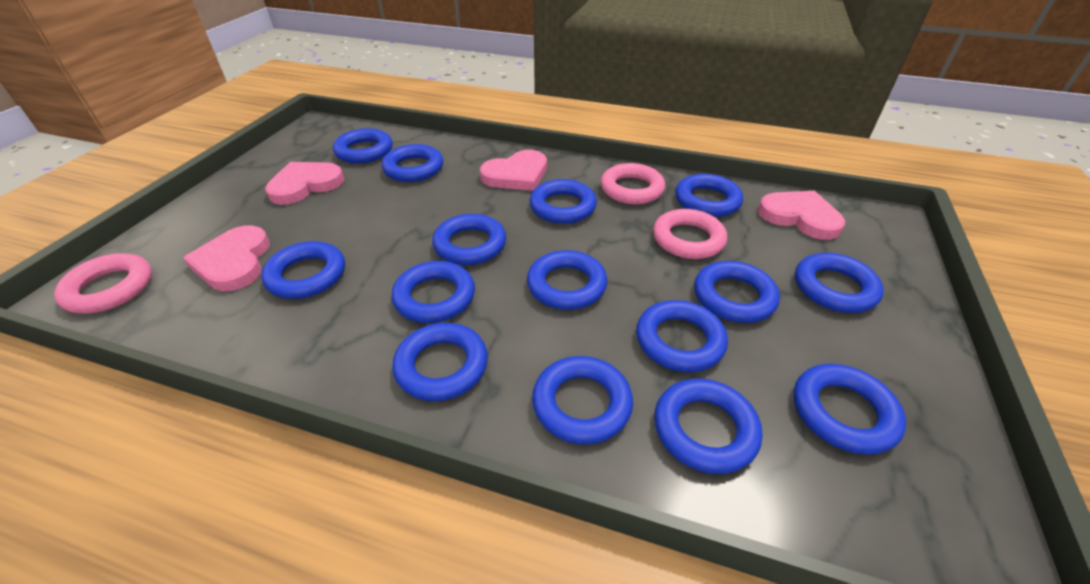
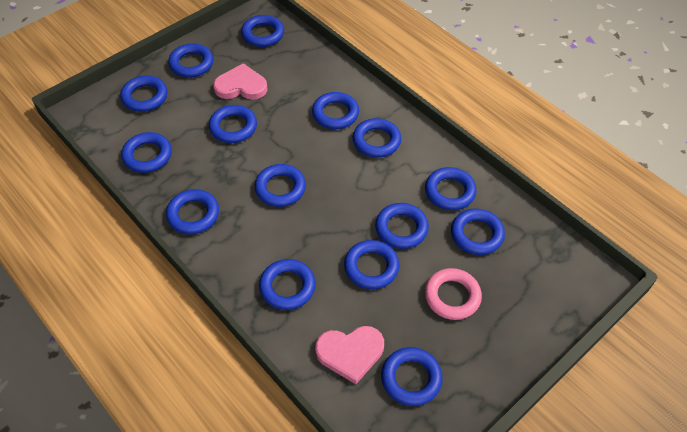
pink heart: [183,225,270,291] [265,162,344,205] [480,150,547,191] [758,191,845,240] = 4 -> [213,63,268,100] [315,326,384,384] = 2
pink ring: [54,253,152,314] [601,163,665,204] [653,209,727,259] = 3 -> [425,268,482,320] = 1

